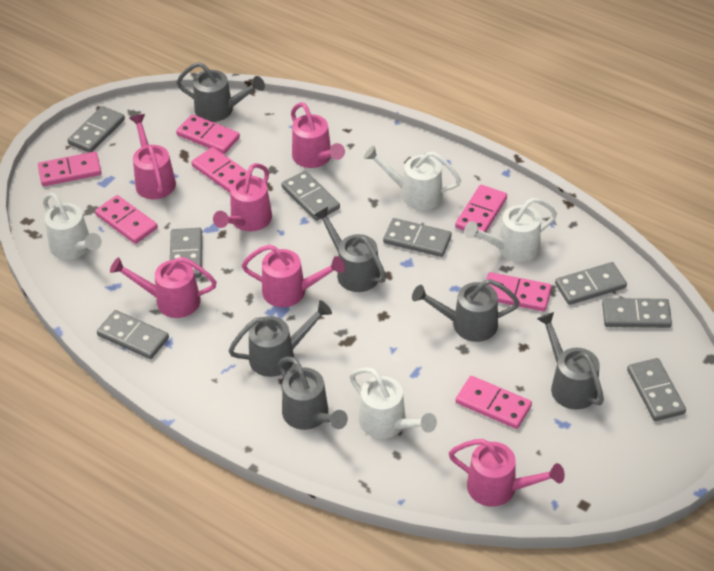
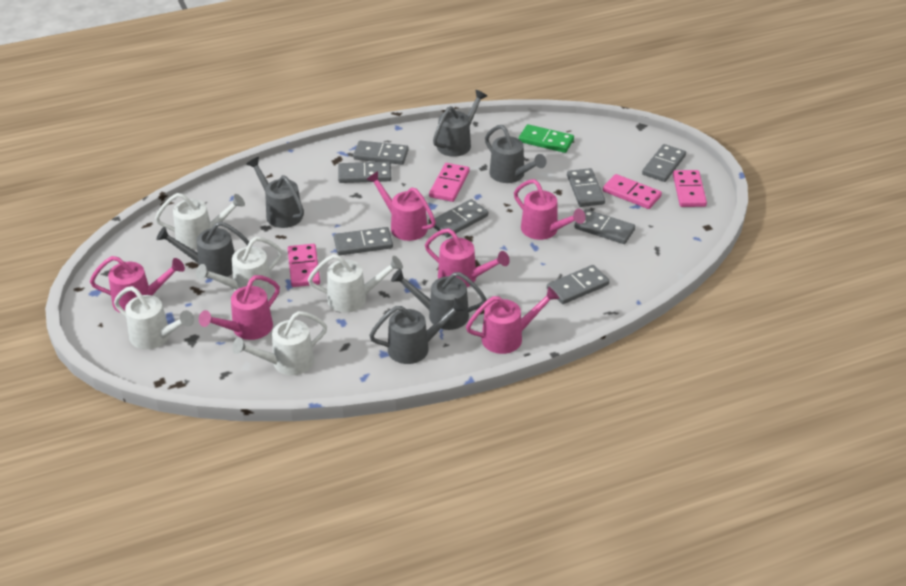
green domino: none = 0 -> [519,124,574,153] = 1
pink domino: [38,152,101,186] [95,195,158,244] [176,114,240,154] [191,147,252,193] [455,185,507,232] [456,376,532,429] [486,272,552,311] = 7 -> [288,244,320,287] [429,163,470,202] [603,174,662,209] [673,170,707,207] = 4
white watering can: [43,192,102,259] [350,367,437,439] [364,146,461,210] [464,198,557,262] = 4 -> [114,286,194,349] [155,193,245,249] [196,237,283,293] [232,311,327,375] [308,254,403,312] = 5

